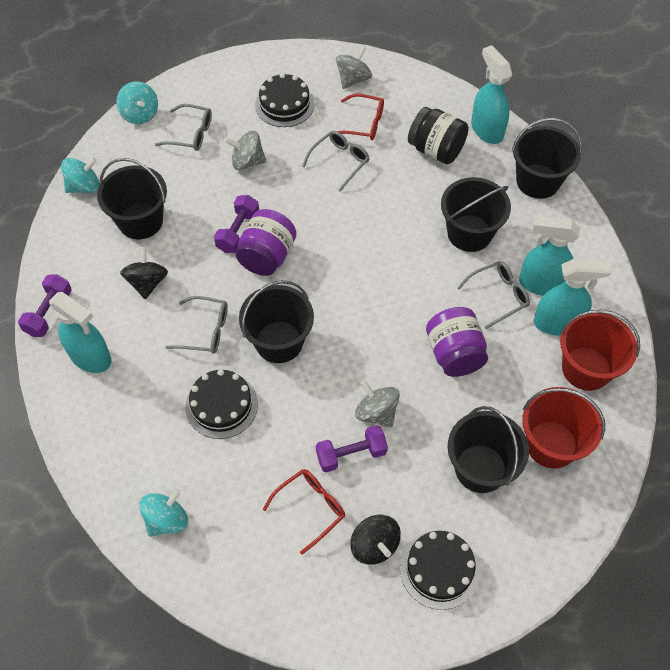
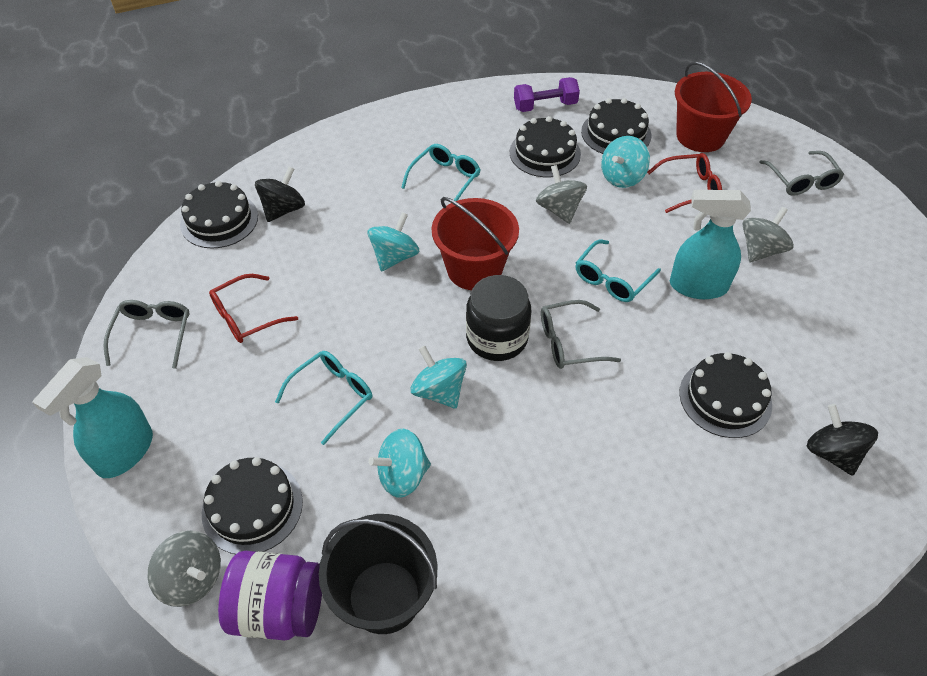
black bucket: [97,158,167,239] [239,280,314,363] [441,177,511,252] [448,406,529,493] [512,118,582,199] = 5 -> [319,514,438,634] = 1
black cake: [185,369,258,439] [255,73,315,127] [400,530,479,610] = 3 -> [180,181,258,248] [202,457,303,554] [510,116,581,177] [581,98,651,154] [679,352,772,438] = 5
grey glasses: [155,104,212,151] [165,296,228,353] [302,131,369,192] [457,261,530,329] = 4 -> [103,300,190,369] [541,300,621,369] [759,151,844,196] = 3
purple dumbbell: [18,274,72,337] [214,195,259,253] [316,425,388,472] = 3 -> [514,77,580,112] = 1
purple jar: [236,209,296,276] [426,307,488,377] = 2 -> [218,551,322,641] = 1
turquoise glasses: none = 0 -> [275,351,372,445] [401,144,481,201] [576,240,661,302] = 3
turquoise spinning top: [61,157,100,193] [116,81,158,124] [139,488,188,537] = 3 -> [368,212,419,271] [368,429,431,498] [411,346,467,409] [601,136,650,188] = 4
turquoise spray bottle: [49,292,111,373] [471,45,512,144] [519,216,580,296] [534,258,612,336] = 4 -> [32,357,153,478] [670,190,751,299] = 2

